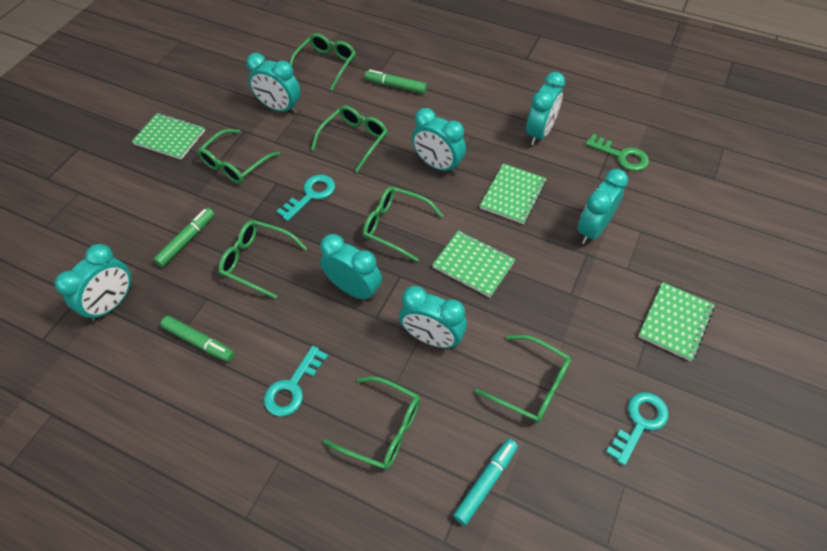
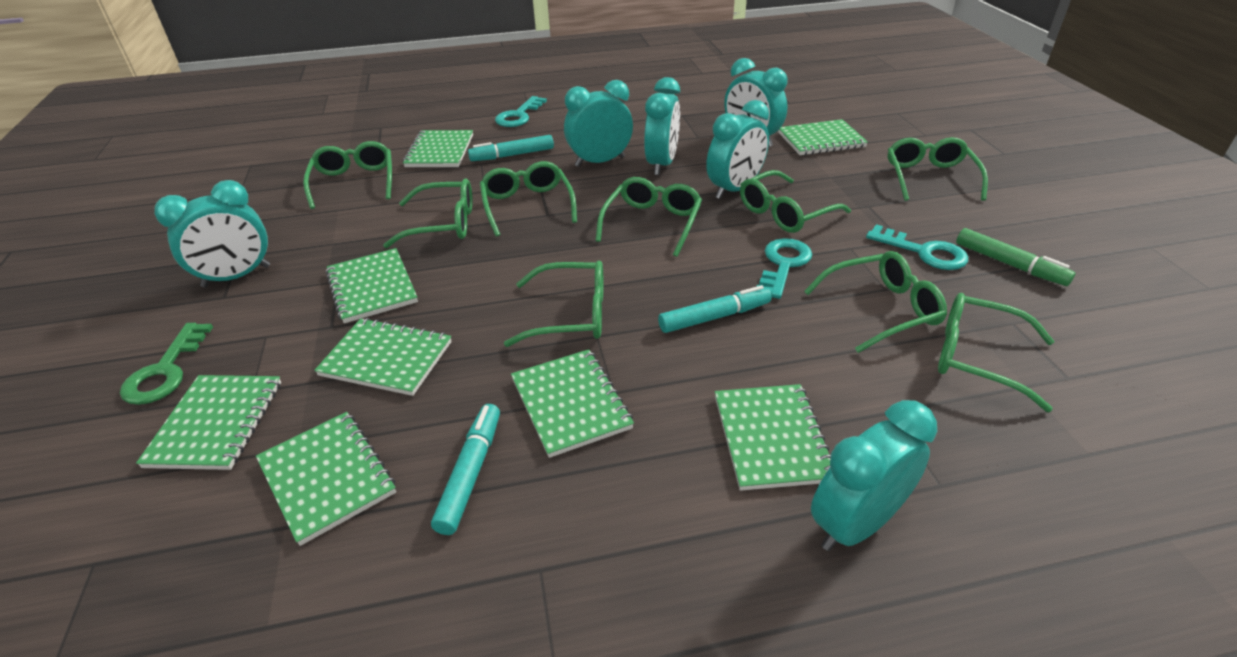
green glasses: [197,129,280,184] [219,220,307,299] [290,33,356,91] [311,106,388,173] [323,377,420,470] [363,186,443,262] [475,335,571,423] = 7 -> [303,141,392,209] [383,178,472,248] [480,161,577,237] [504,261,603,347] [596,177,702,257] [740,170,851,233] [804,251,947,353] [888,137,988,201] [938,293,1054,412] = 9
green marker: [153,208,215,267] [160,316,235,362] [365,70,427,94] = 3 -> [956,228,1076,286] = 1
green notebook: [131,113,205,160] [432,231,515,297] [480,163,547,224] [638,282,714,361] = 4 -> [136,375,281,470] [256,412,396,546] [314,318,452,396] [326,248,418,323] [403,130,473,167] [511,349,634,458] [715,384,831,491] [778,119,868,155] = 8
turquoise clock: [55,244,131,321] [246,53,301,114] [320,234,382,301] [399,286,467,348] [412,108,466,174] [526,72,565,145] [577,169,628,244] = 7 -> [154,180,270,287] [564,80,633,167] [644,77,680,175] [706,100,769,199] [724,58,787,147] [811,400,937,551] = 6
turquoise marker: [453,439,518,525] = 1 -> [431,404,500,535] [468,135,554,161] [658,285,772,333] = 3

